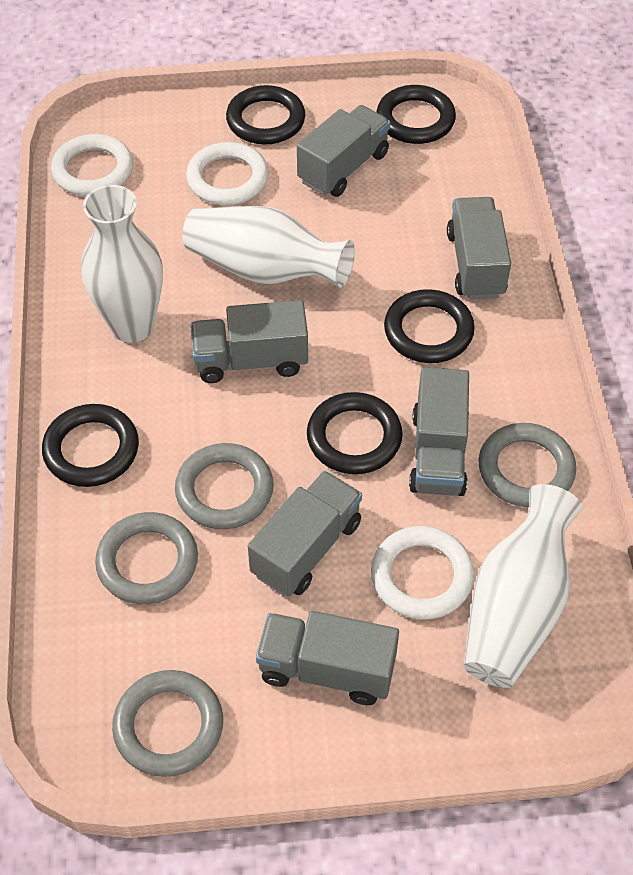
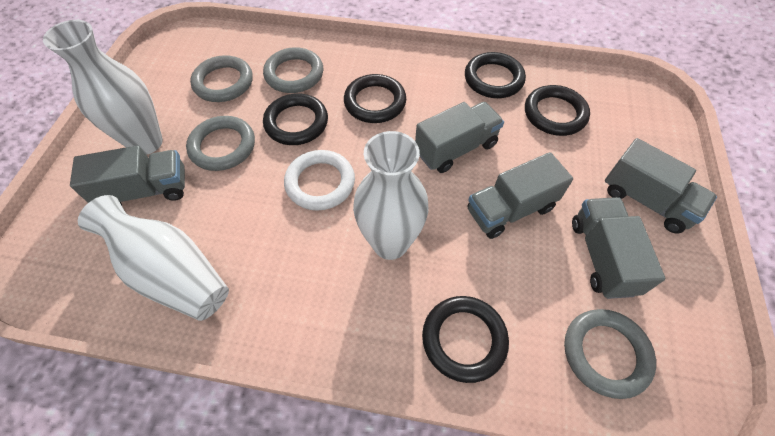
grey truck: [191,300,308,383] [248,470,362,596] [256,611,399,705] [297,105,390,197] [409,367,469,496] [447,197,511,299] = 6 -> [70,146,185,205] [415,102,504,173] [468,152,573,239] [572,197,665,299] [605,138,717,234] = 5
white ring: [51,134,133,196] [186,142,269,205] [371,526,474,620] = 3 -> [284,150,355,211] = 1

